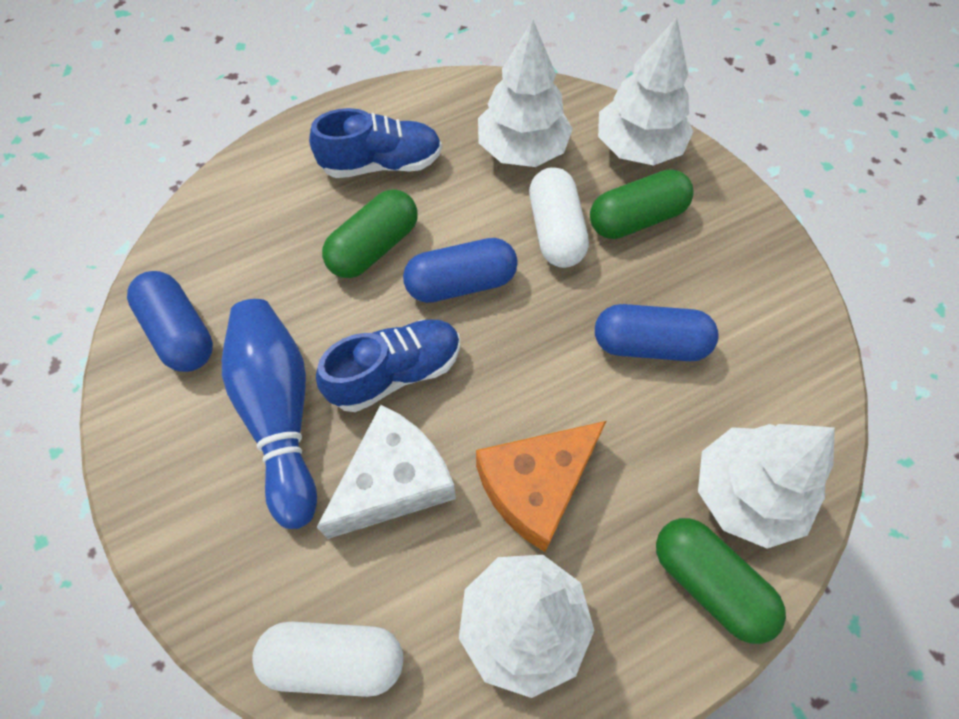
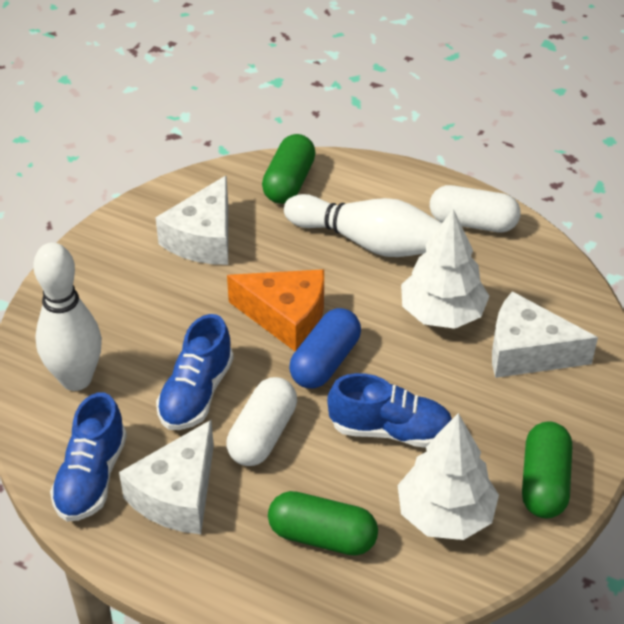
blue bowling pin: [222,299,317,529] = 1 -> none = 0
blue capsule: [127,271,213,372] [403,238,518,303] [595,304,719,361] = 3 -> [289,308,361,389] = 1
blue shoe: [309,108,442,178] [316,319,460,412] = 2 -> [50,392,127,521] [156,314,234,430] [327,373,452,448] = 3
white bowling pin: none = 0 -> [33,243,102,391] [284,194,442,257] = 2
white cheese: [317,405,456,539] = 1 -> [119,420,214,534] [155,175,228,265] [492,291,598,378] = 3
white tree: [459,555,594,698] [478,19,573,167] [598,17,694,166] [698,424,835,549] = 4 -> [397,413,499,540] [401,209,489,329] = 2

